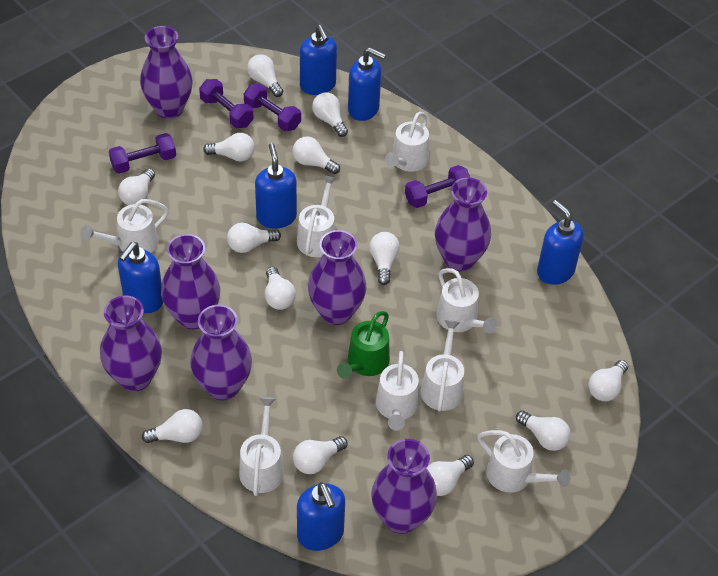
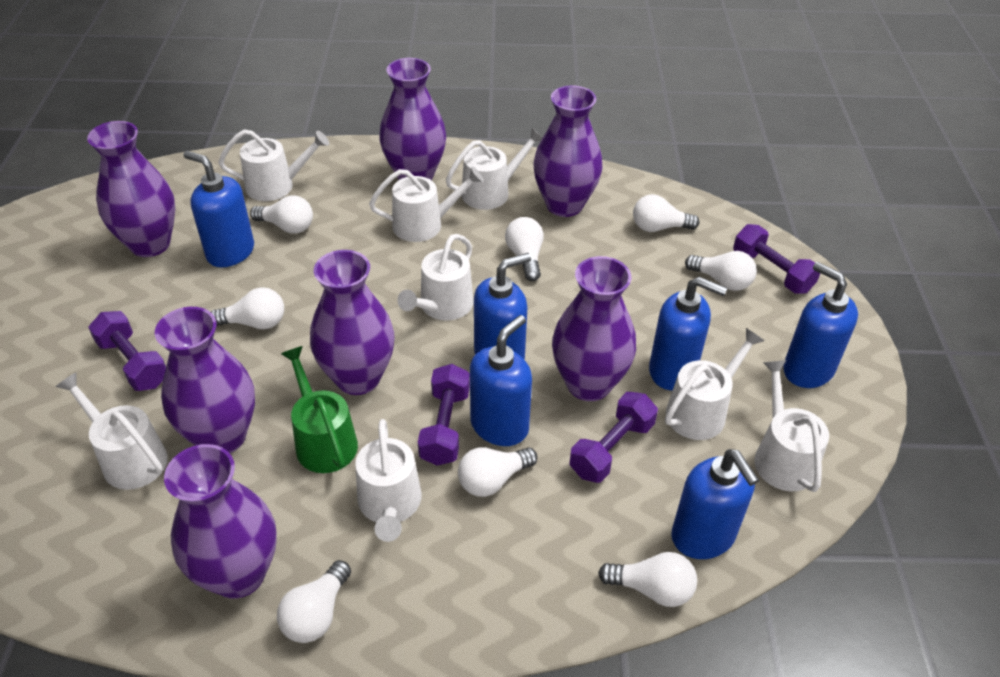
white light bulb: [118,168,155,205] [142,409,203,443] [203,133,255,161] [227,223,281,253] [247,54,283,97] [265,267,296,310] [292,137,340,174] [293,436,348,474] [312,92,348,137] [369,232,400,285] [427,455,474,496] [516,411,571,451] [588,360,628,401] = 13 -> [211,287,284,329] [250,195,313,234] [277,560,351,643] [458,447,537,497] [505,217,544,281] [598,552,697,607] [633,194,700,232] [685,251,757,291] = 8

